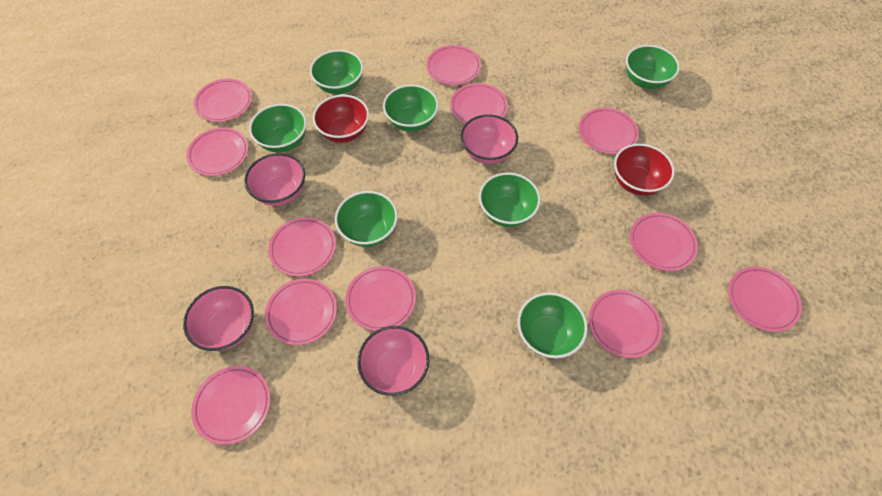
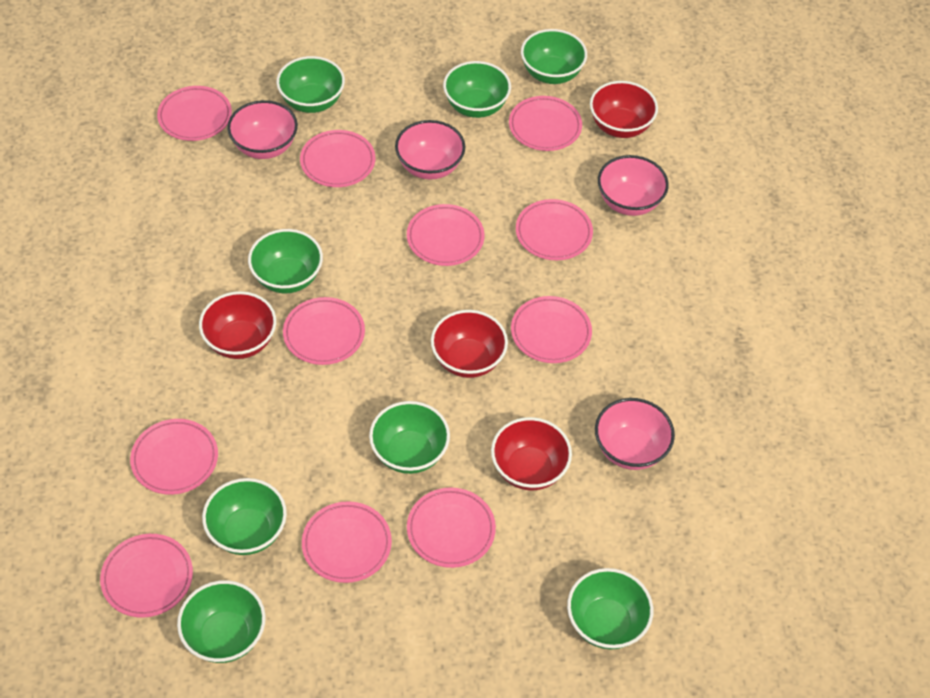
green bowl: [249,104,307,153] [310,50,363,94] [335,191,398,247] [383,85,439,132] [479,173,541,227] [517,292,588,358] [626,45,680,89] = 7 -> [177,580,266,663] [202,478,287,555] [248,229,323,293] [276,56,345,113] [369,401,450,474] [443,61,511,118] [521,29,587,84] [567,568,653,650] = 8
pink plate: [186,127,249,176] [191,366,271,445] [194,79,252,122] [265,278,337,345] [268,217,336,276] [345,266,416,331] [426,45,481,85] [450,83,508,124] [579,108,639,154] [589,290,662,358] [630,213,698,271] [728,267,802,332] = 12 -> [100,534,193,618] [130,419,218,495] [157,86,232,141] [283,297,365,365] [300,130,375,187] [302,501,392,583] [407,204,484,266] [407,487,496,568] [509,96,582,151] [511,296,592,363] [516,199,593,260] = 11
red bowl: [313,95,369,143] [614,144,675,196] = 2 -> [199,291,276,359] [431,310,508,378] [491,417,572,491] [590,81,658,138] = 4

